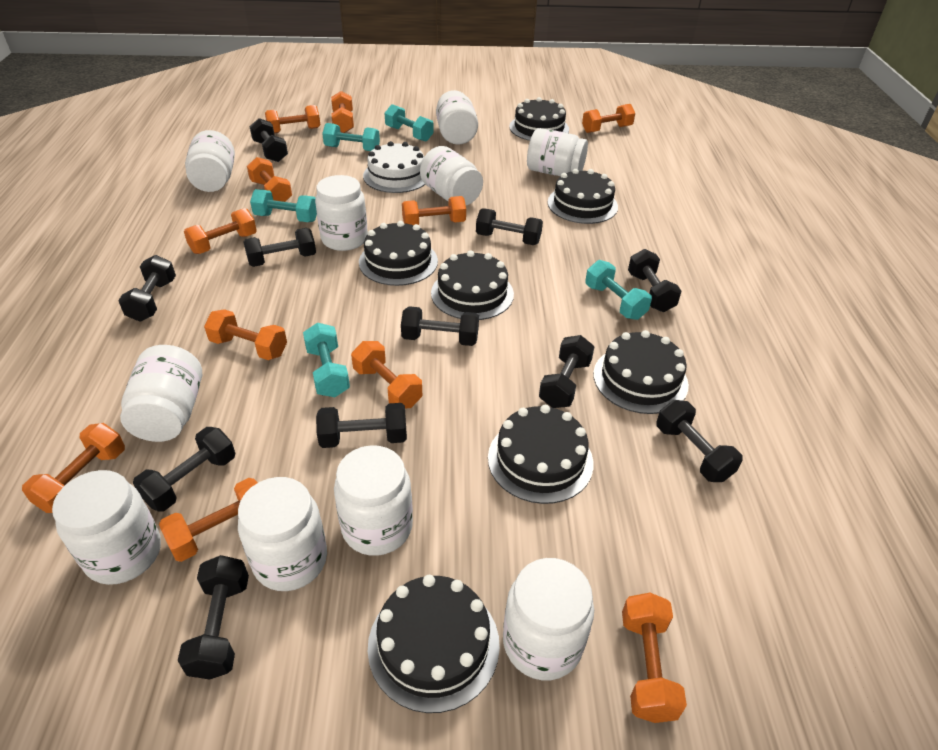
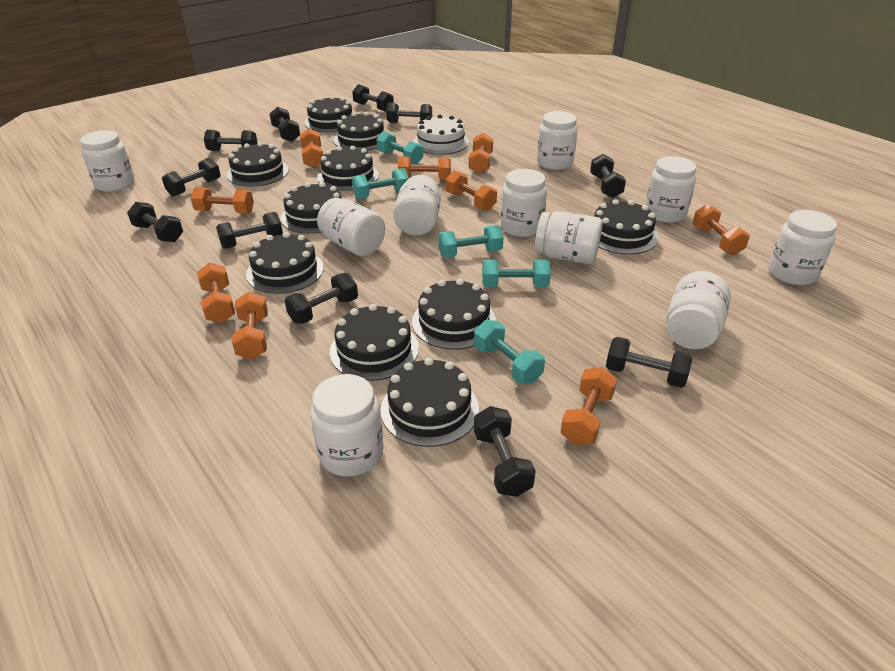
black cake: [359,221,438,286] [368,575,500,713] [431,250,514,320] [488,405,594,504] [509,97,569,141] [548,169,618,224] [593,330,689,414] = 7 -> [227,142,289,187] [246,232,324,294] [280,182,341,234] [304,96,353,133] [317,146,379,191] [330,304,419,381] [334,112,384,151] [381,358,479,447] [412,279,496,350] [594,199,658,254] = 10
orange dumbbell: [22,423,125,513] [159,478,258,562] [184,208,257,254] [204,309,287,360] [247,157,292,202] [265,105,320,133] [331,91,354,133] [351,341,422,409] [402,196,466,225] [582,104,635,133] [622,593,687,723] = 11 -> [191,187,254,214] [197,263,235,323] [232,292,268,359] [300,129,323,168] [398,156,451,180] [446,171,497,211] [469,133,493,174] [560,367,617,445] [692,204,750,255] = 9

